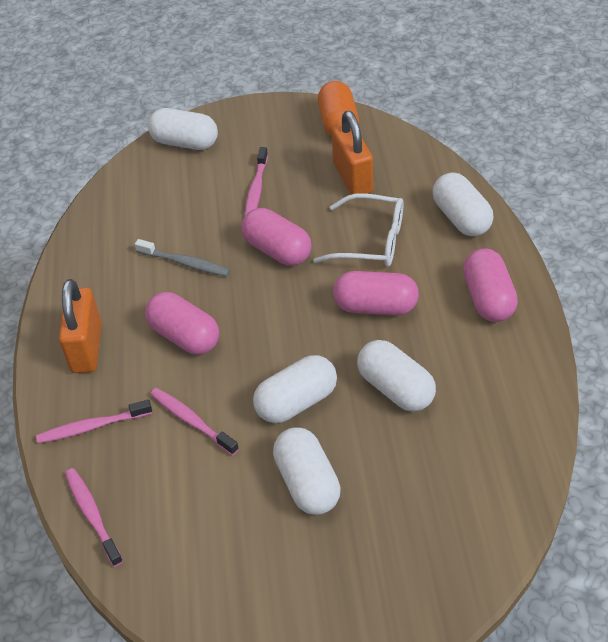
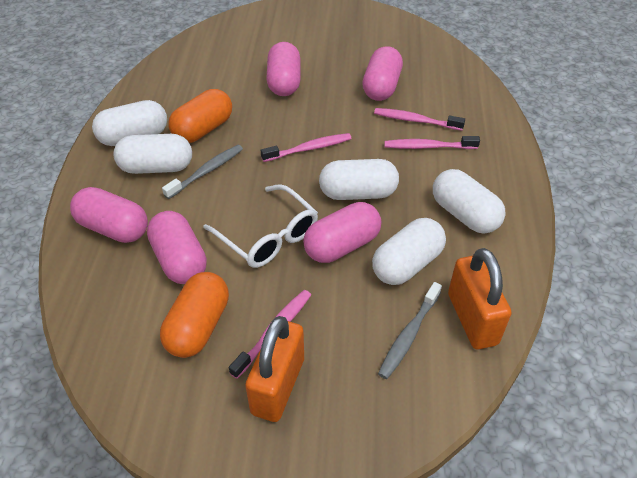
grey toothbrush: [135,239,230,277] = 1 -> [162,145,243,199] [378,282,442,379] = 2
orange capsule: [318,81,359,137] = 1 -> [160,272,229,358] [168,89,232,143] = 2
pink capsule: [145,292,219,355] [242,208,311,266] [333,271,419,315] [463,249,518,322] = 4 -> [70,187,148,243] [147,211,207,284] [266,42,301,96] [303,202,381,263] [362,46,403,101] = 5

